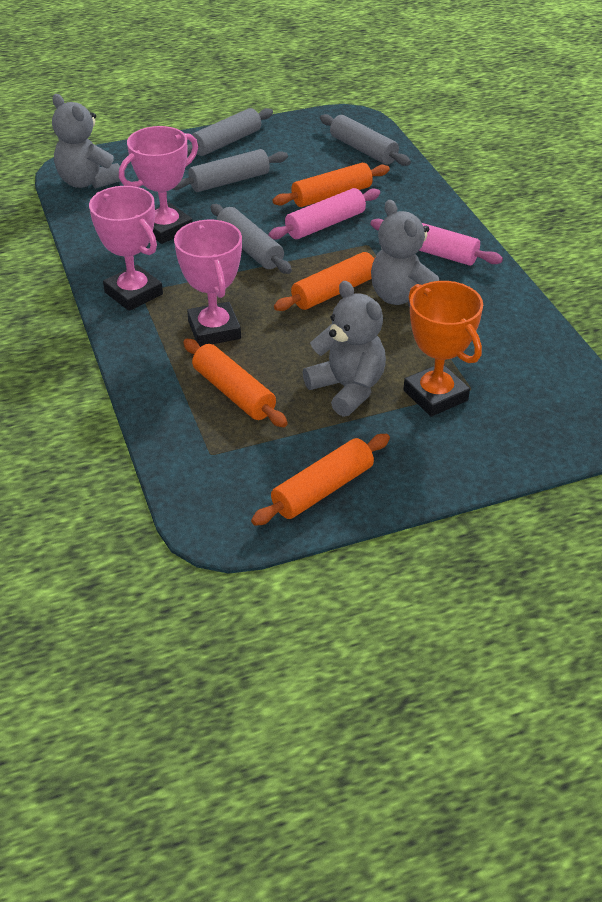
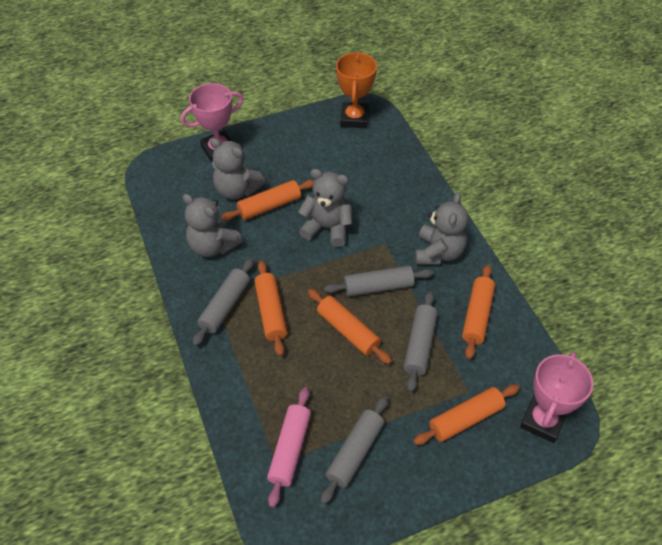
grey teddy bear: [52,94,120,189] [303,281,386,417] [371,200,439,308] = 3 -> [182,194,243,257] [210,138,265,200] [298,169,352,247] [415,192,468,265] = 4
orange rolling pin: [183,339,288,427] [251,434,390,526] [273,163,390,207] [274,252,375,311] = 4 -> [221,180,314,221] [254,261,287,356] [308,289,392,364] [413,385,520,445] [462,265,495,359] = 5
pink rolling pin: [268,188,380,240] [370,219,503,266] = 2 -> [267,387,311,508] = 1
pink trophy: [89,186,163,311] [119,126,198,244] [174,220,242,347] = 3 -> [181,83,243,162] [520,352,593,443] = 2

